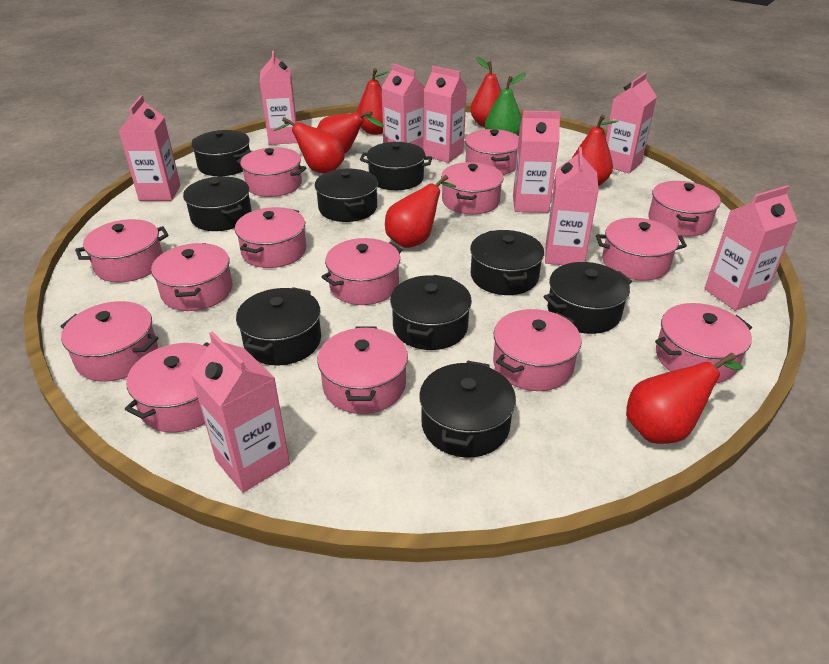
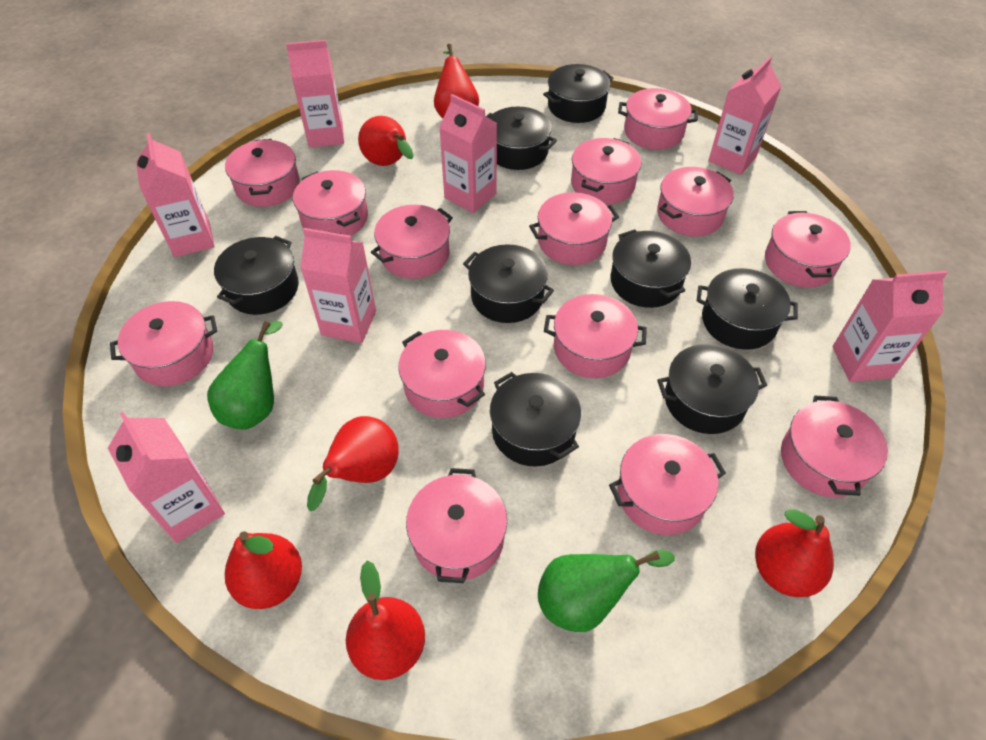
black pot: [183,176,252,231] [191,130,251,176] [236,287,321,365] [315,169,378,222] [360,142,432,190] [390,275,472,350] [419,360,516,457] [470,230,544,295] [544,262,632,334] = 9 -> [214,236,299,315] [463,244,554,323] [486,107,557,170] [490,372,581,467] [543,64,613,123] [610,229,691,308] [657,344,767,434] [697,268,798,350] = 8
green pear: [485,73,526,136] = 1 -> [207,321,283,430] [538,549,675,632] = 2
pink carton: [119,95,181,201] [191,331,290,493] [260,51,297,145] [381,64,425,149] [423,66,467,163] [513,111,561,213] [545,147,599,265] [606,73,657,173] [704,185,797,311] = 9 -> [108,412,225,543] [136,133,215,257] [286,40,344,148] [300,228,376,343] [439,94,497,213] [708,57,782,175] [832,271,948,382] = 7
red pear: [273,117,345,174] [317,111,384,154] [357,68,388,135] [385,175,456,248] [470,57,501,127] [572,115,618,186] [626,353,743,444] = 7 -> [225,531,302,609] [307,416,399,511] [346,561,425,680] [358,116,414,166] [434,44,479,118] [755,510,834,597] = 6

